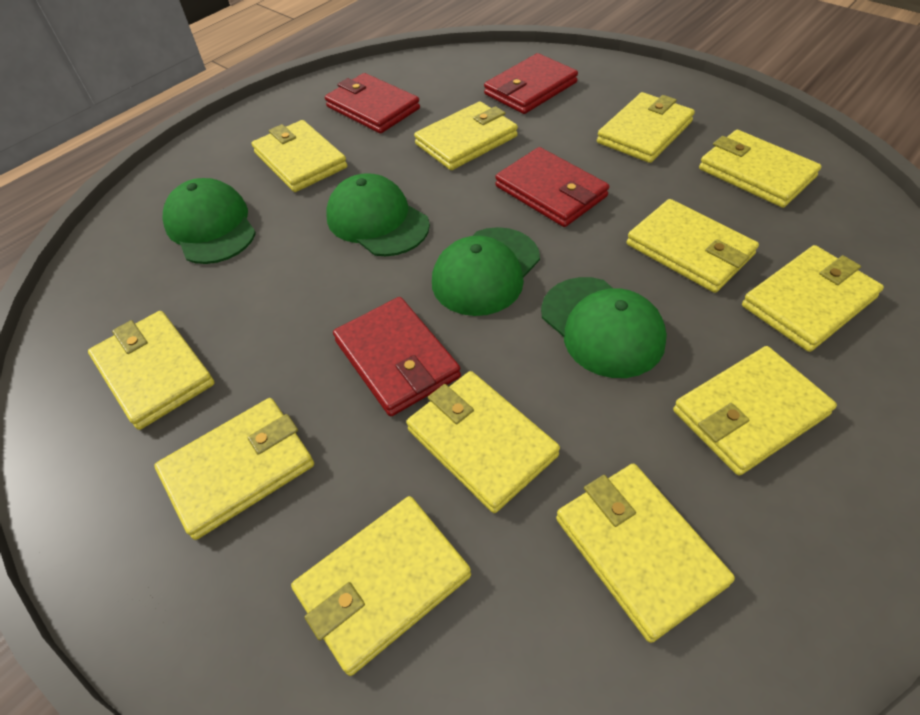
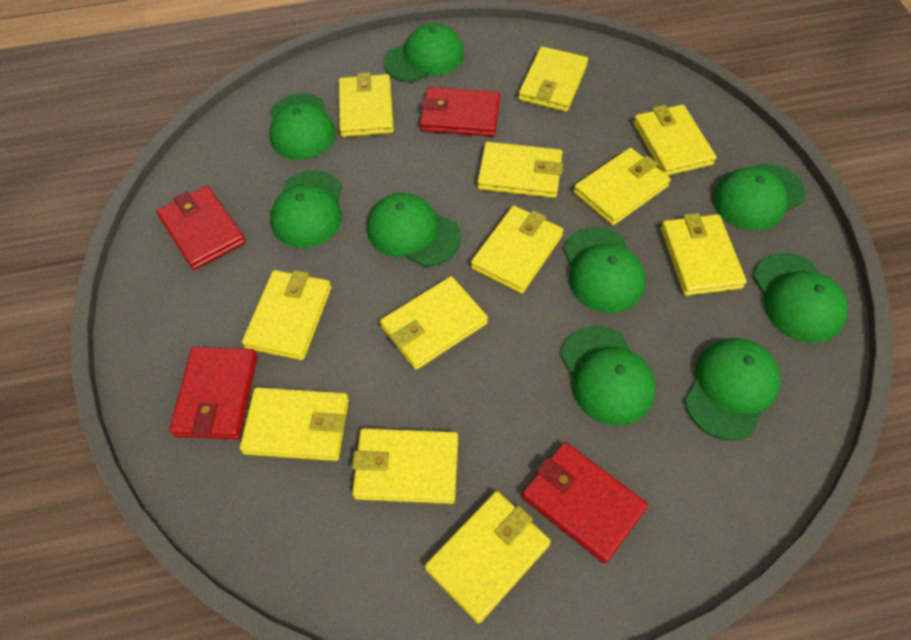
green cap: [163,178,256,264] [326,173,430,256] [432,227,540,316] [541,277,667,378] = 4 -> [270,93,336,160] [270,170,342,248] [367,193,461,267] [383,23,464,82] [561,326,656,426] [564,227,646,313] [685,338,781,441] [713,163,806,231] [753,253,848,343] = 9

